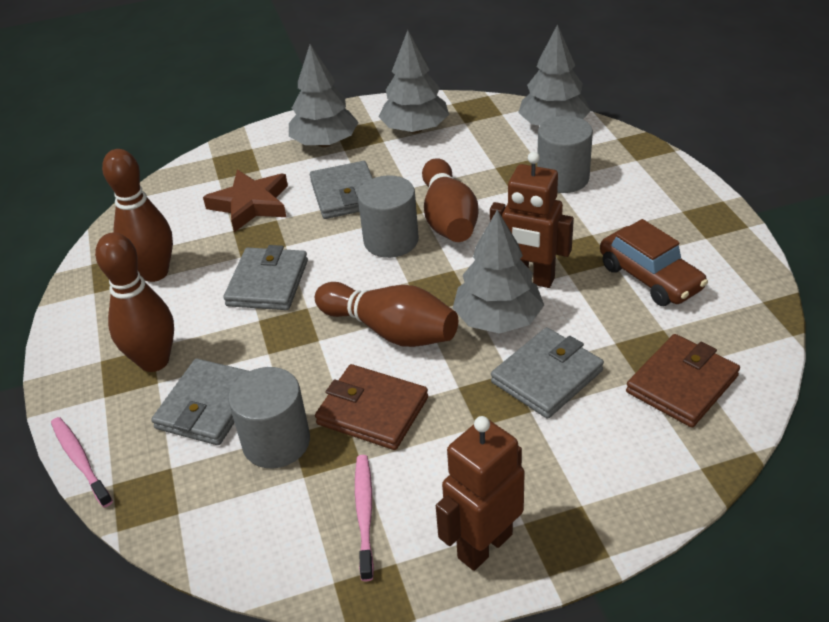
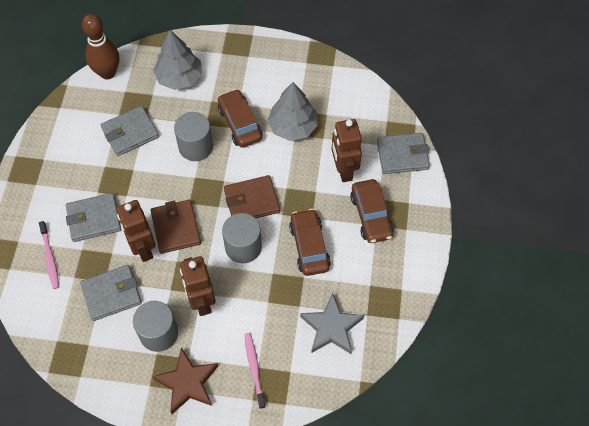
brown bowling pin: [95,233,174,372] [102,149,173,282] [315,282,458,347] [422,158,479,242] = 4 -> [82,14,119,79] = 1
brown car: [600,219,708,306] = 1 -> [218,89,263,148] [289,209,331,276] [350,179,394,243] = 3
brown robot: [436,416,525,571] [490,152,574,288] = 2 -> [116,200,156,262] [180,256,216,316] [331,119,362,182] = 3
grey star: none = 0 -> [300,293,364,354] = 1
grey tree: [289,44,358,147] [379,30,449,133] [453,210,544,334] [518,24,591,126] = 4 -> [153,30,202,90] [267,82,318,141] = 2

